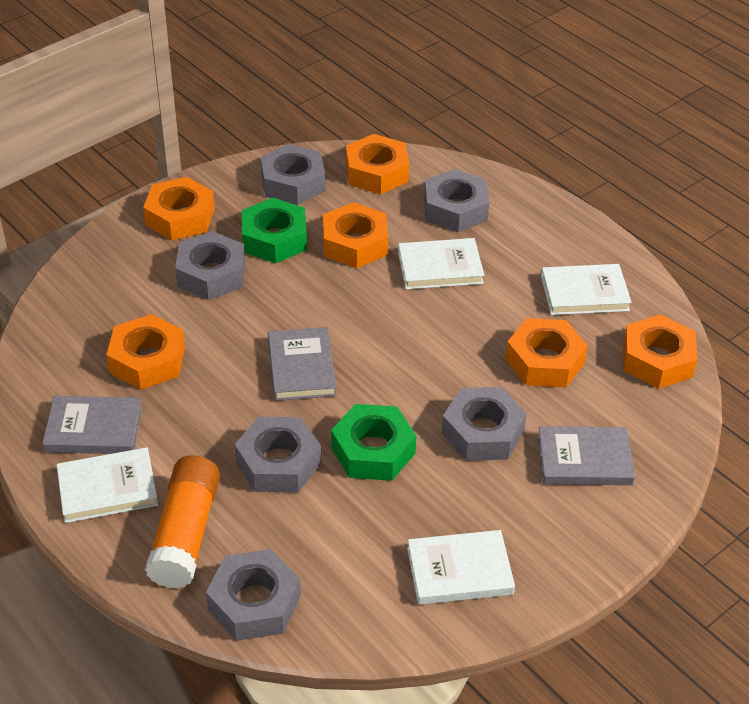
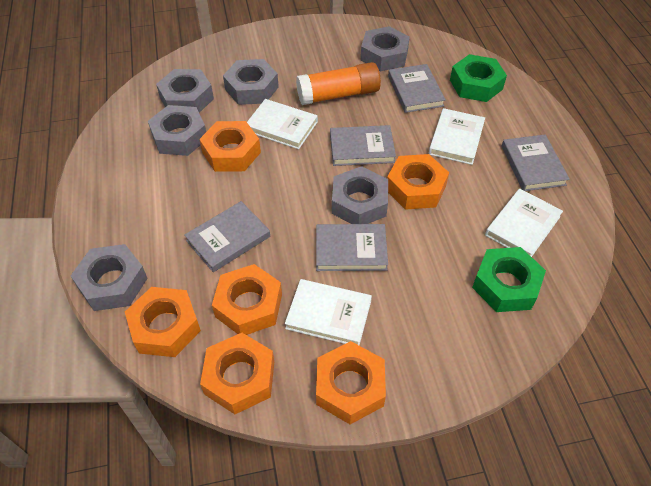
grey book: [42,396,142,454] [268,327,336,401] [537,426,635,485] = 3 -> [184,201,270,272] [316,224,388,271] [330,125,396,166] [388,64,446,113] [502,134,570,191] = 5

